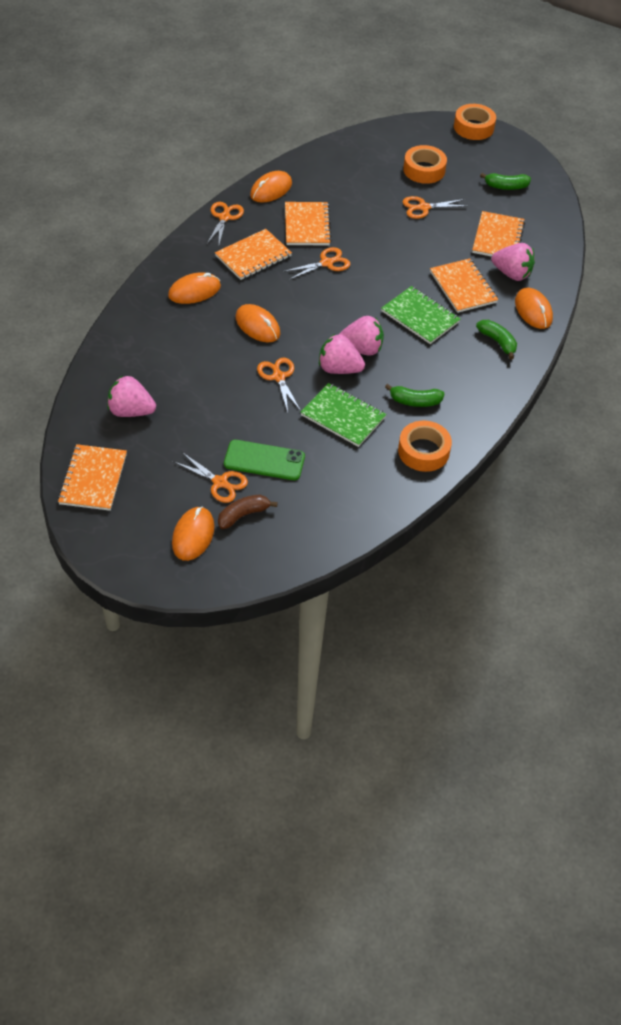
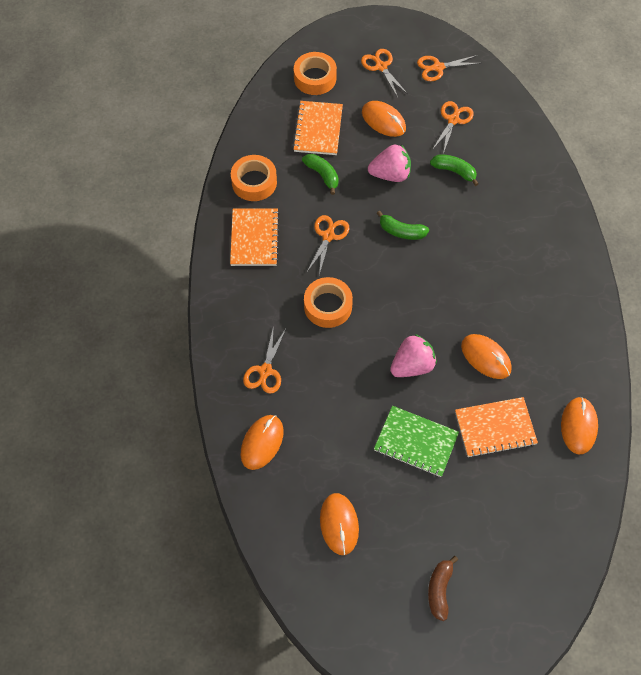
green notebook: [300,383,386,447] [381,286,460,344] = 2 -> [374,406,459,477] = 1
green phone: [224,440,305,480] = 1 -> none = 0
orange notebook: [58,444,127,511] [215,229,292,280] [285,202,332,245] [430,258,499,313] [472,211,525,257] = 5 -> [230,209,280,266] [292,101,343,155] [455,397,538,458] = 3
pink strawberry: [107,376,156,417] [319,334,365,374] [339,316,384,356] [491,243,535,281] = 4 -> [368,145,411,182] [390,334,437,377] = 2

